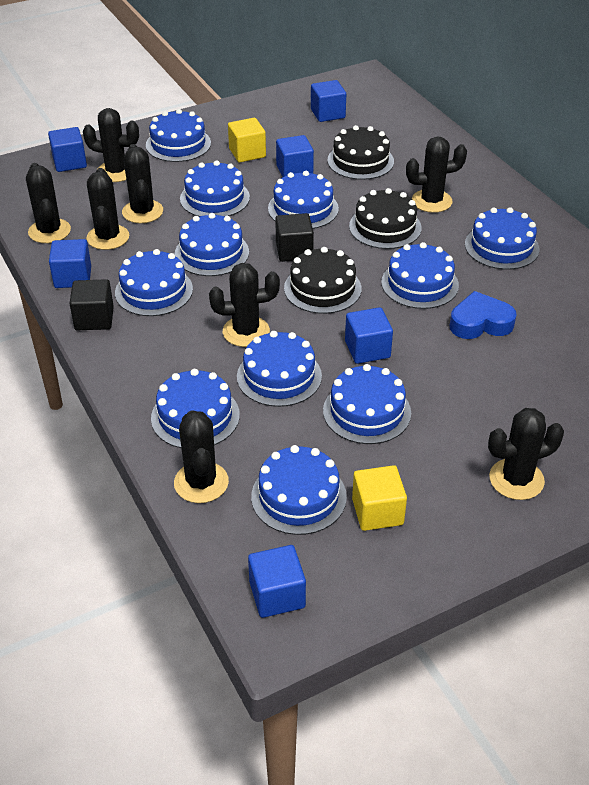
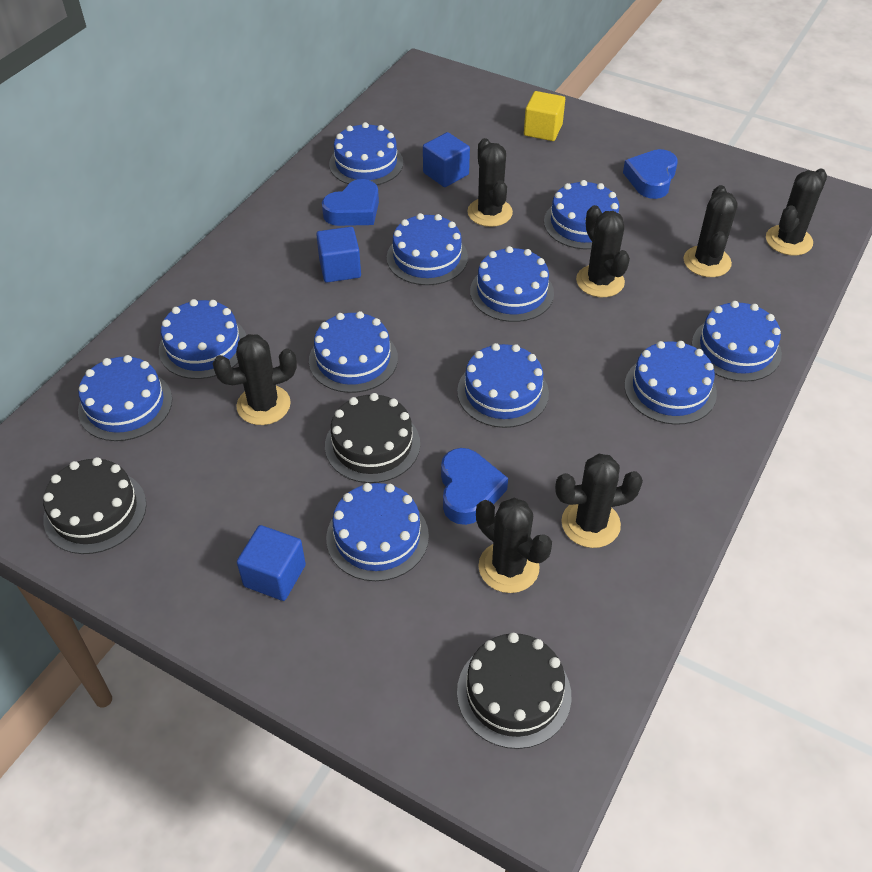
black cactus: [26,163,71,243] [83,108,139,182] [87,168,129,250] [122,144,163,223] [174,410,229,503] [209,263,280,347] [406,136,467,213] [488,408,564,500] = 8 -> [213,334,297,425] [467,138,513,227] [476,498,552,593] [555,454,643,548] [576,205,630,297] [683,185,738,277] [766,169,827,256] = 7
black cube: [69,279,114,330] [275,213,314,262] = 2 -> none = 0
blue cube: [48,127,87,172] [49,239,91,288] [248,545,306,618] [276,135,314,177] [311,80,346,122] [345,307,393,364] = 6 -> [237,525,306,601] [316,227,361,282] [423,132,470,187] = 3
blue heart: [450,291,516,339] = 1 -> [322,179,379,226] [441,448,508,525] [623,149,678,199] = 3
yellow cube: [228,118,266,162] [352,465,407,531] = 2 -> [524,91,565,141] = 1

